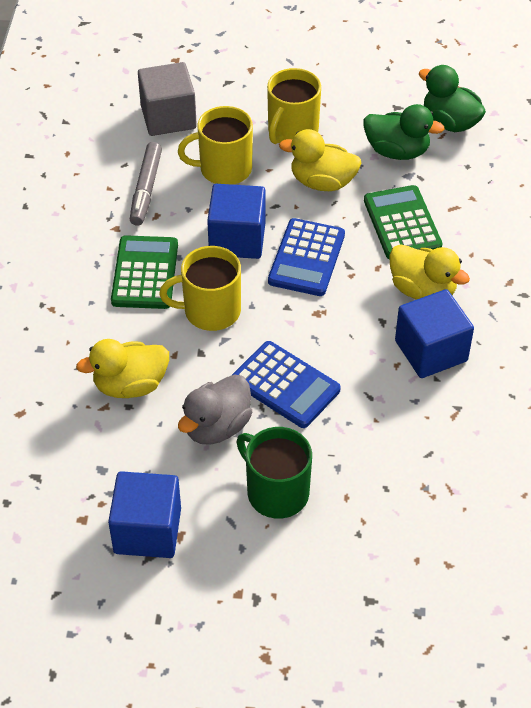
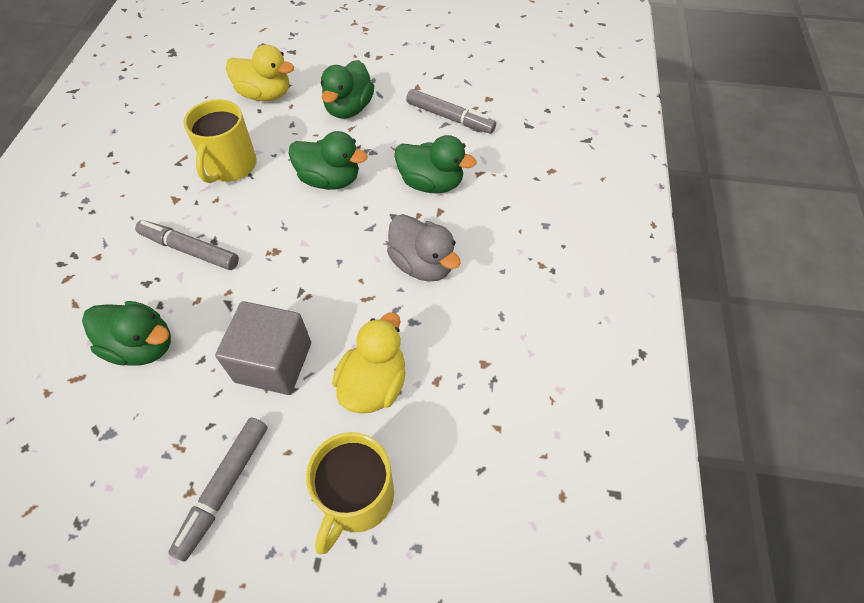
blue calculator: [232,341,341,428] [268,218,345,296] = 2 -> none = 0
blue cube: [108,471,181,558] [207,184,266,259] [395,289,474,378] = 3 -> none = 0
green calculator: [111,235,178,309] [364,185,442,259] = 2 -> none = 0
green duck: [363,104,445,160] [419,65,486,132] = 2 -> [82,301,171,366] [288,131,368,190] [321,60,374,119] [394,135,477,193] = 4
green mug: [236,427,312,519] = 1 -> none = 0
grey marker: [130,142,162,226] = 1 -> [135,220,239,270] [168,418,268,562] [406,89,496,134] = 3
yellow duck: [76,339,169,398] [279,129,362,191] [389,244,470,300] = 3 -> [226,45,294,101] [332,312,406,414] = 2
yellow mug: [159,246,241,331] [178,106,253,185] [267,68,321,144] = 3 -> [184,99,257,183] [306,432,394,555] = 2

